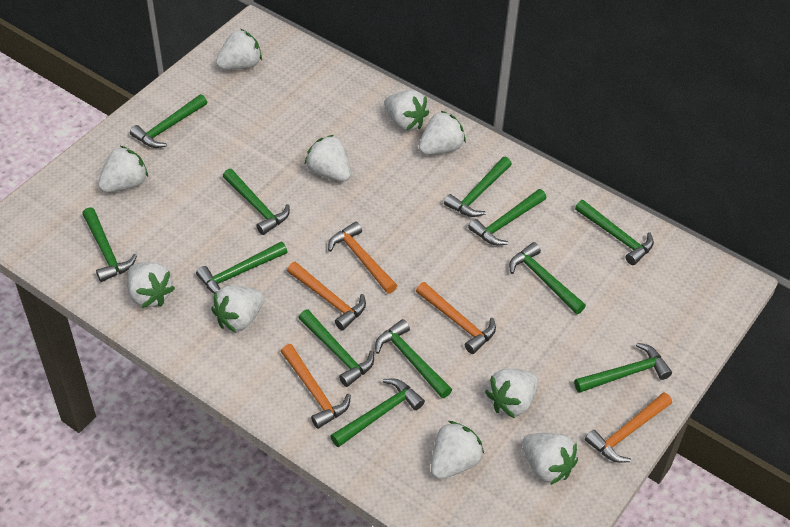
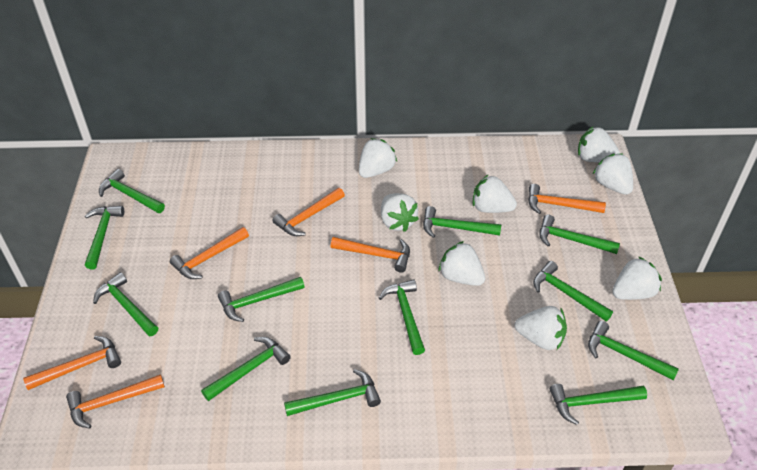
orange hammer: [281,344,351,429] [287,262,366,330] [328,222,397,294] [416,282,496,354] [585,392,672,463] = 5 -> [23,336,121,390] [66,374,165,429] [170,227,249,279] [273,188,345,236] [331,237,410,273] [528,184,606,214] = 6
white strawberry: [98,146,148,192] [127,262,175,308] [211,286,264,333] [216,29,262,70] [305,135,351,181] [384,90,429,131] [419,110,466,155] [431,421,484,479] [485,369,538,418] [522,433,578,485] = 10 -> [359,138,397,178] [381,193,419,232] [438,241,485,286] [473,174,517,213] [515,306,567,350] [578,127,620,162] [593,154,633,195] [612,256,662,300] = 8

